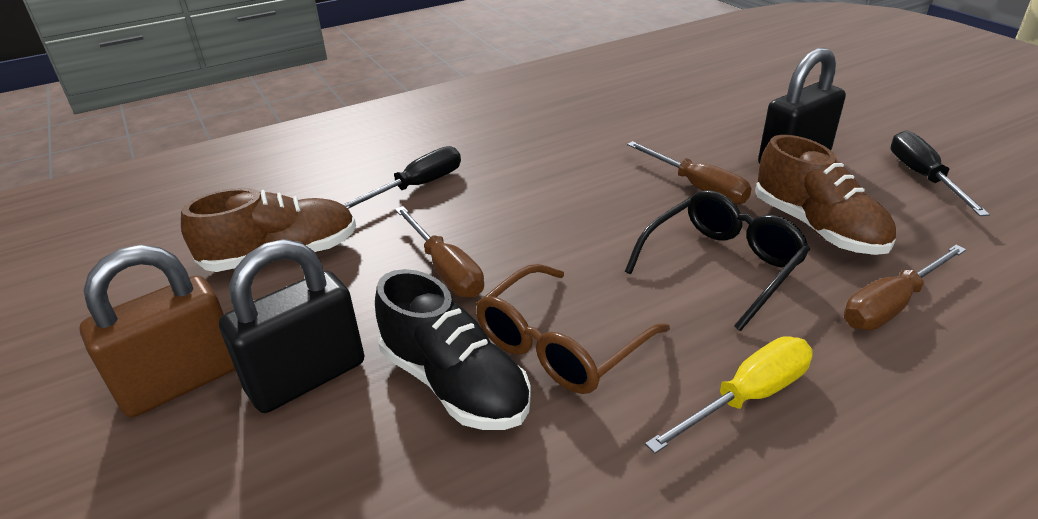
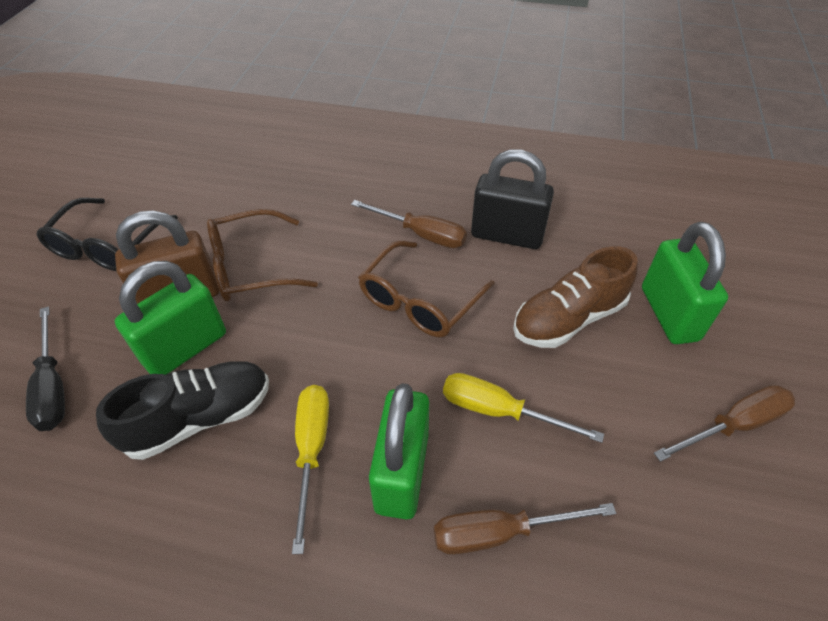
black padlock: [219,239,364,413] [758,48,846,164] = 2 -> [471,149,554,249] = 1
black screwdriver: [342,146,461,209] [891,131,990,216] = 2 -> [26,307,65,431] = 1
brown glasses: [476,264,670,394] = 1 -> [207,209,318,301] [358,241,495,337] = 2
brown shoe: [181,188,356,272] [755,135,896,255] = 2 -> [513,246,638,348] = 1
green padlock: none = 0 -> [115,261,226,375] [369,383,429,519] [642,222,728,344] = 3
yellow screwdriver: [645,336,813,454] = 1 -> [292,385,329,554] [443,373,604,443] = 2

